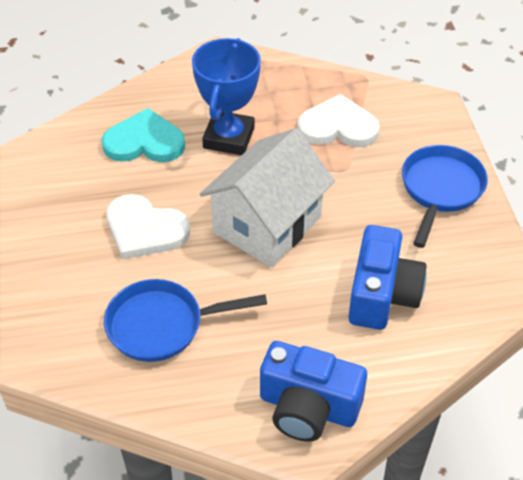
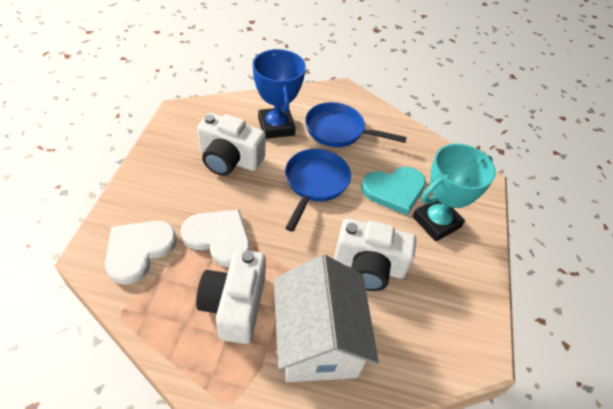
blue camera: [260,341,367,442] [349,225,427,330] = 2 -> none = 0
turquoise trophy: none = 0 -> [413,144,496,242] = 1
white camera: none = 0 -> [196,249,266,344] [197,113,266,176] [334,219,416,291] = 3

